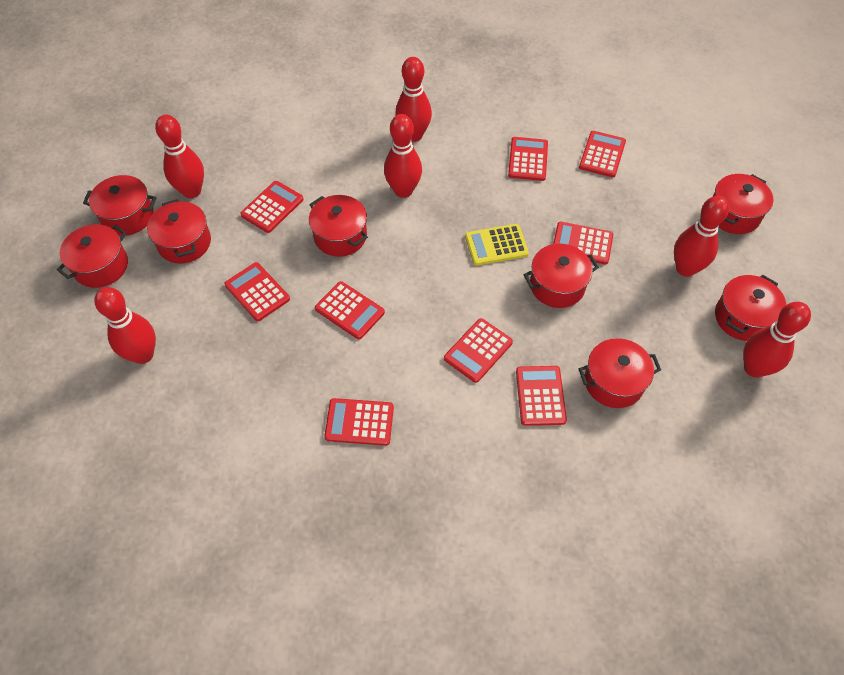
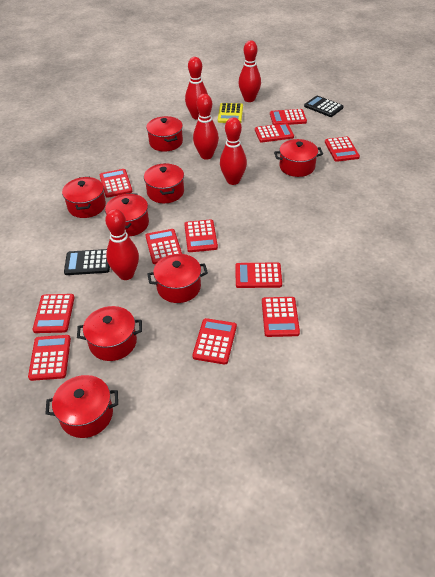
black calculator: none = 0 -> [64,249,110,275] [304,96,344,117] = 2
red bowling pin: [94,287,156,364] [155,115,204,198] [384,114,422,198] [395,57,432,142] [674,196,729,277] [743,302,811,378] = 6 -> [105,209,139,280] [185,57,208,120] [193,94,219,160] [220,117,247,185] [238,40,261,102] = 5
red calculator: [224,262,290,321] [240,181,304,233] [315,281,385,340] [324,398,394,446] [444,318,513,383] [508,137,548,181] [516,366,567,426] [553,222,613,265] [579,131,626,177] = 9 -> [28,335,71,381] [33,294,75,333] [100,169,133,198] [145,229,182,264] [184,219,218,252] [192,318,237,365] [235,262,282,288] [255,123,294,143] [262,297,300,337] [270,109,307,125] [325,137,360,162] = 11

